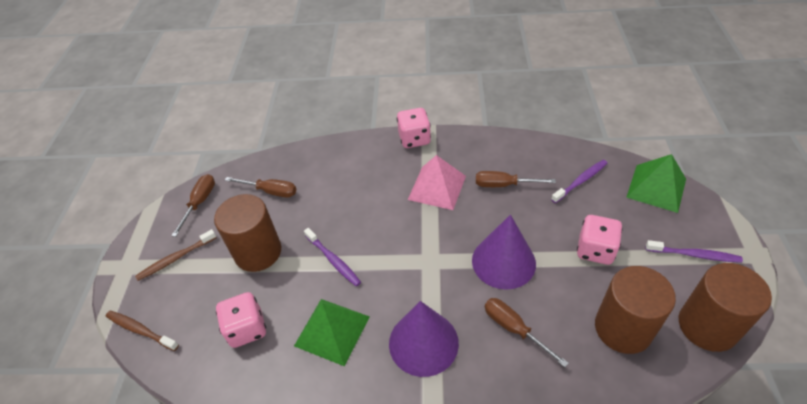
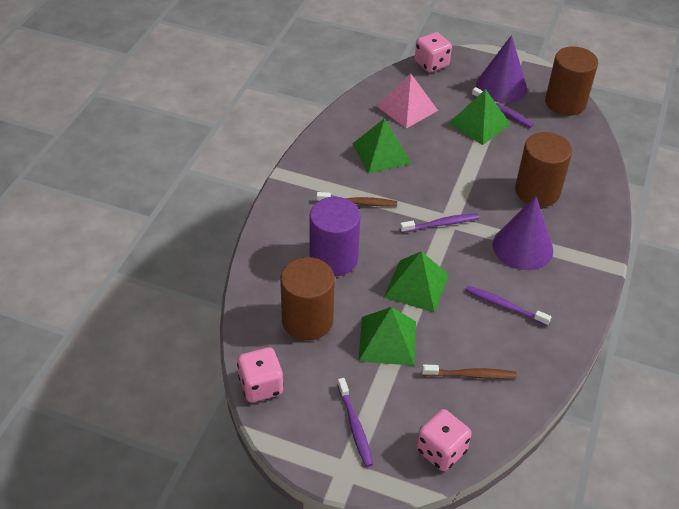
brown screwdriver: [171,174,215,237] [225,177,296,198] [476,171,556,187] [485,298,569,367] = 4 -> none = 0
green pyramid: [294,299,370,366] [626,154,686,213] = 2 -> [352,118,412,173] [358,307,416,366] [384,251,449,313] [448,89,511,145] = 4
purple cylinder: none = 0 -> [309,197,361,276] = 1
purple toothbrush: [304,228,361,286] [551,160,607,203] [646,240,743,263] = 3 -> [337,378,373,467] [400,213,479,233] [465,286,551,326] [472,87,534,128] = 4

